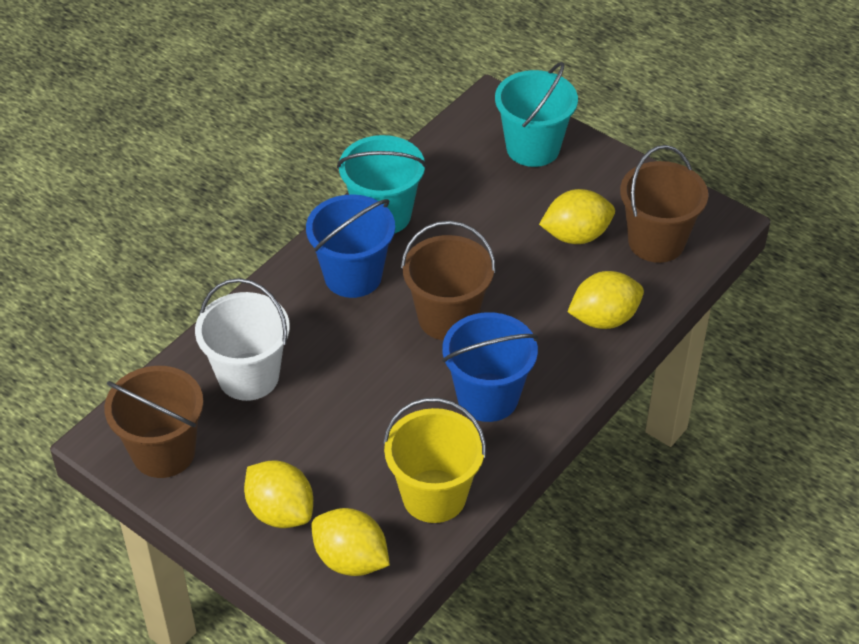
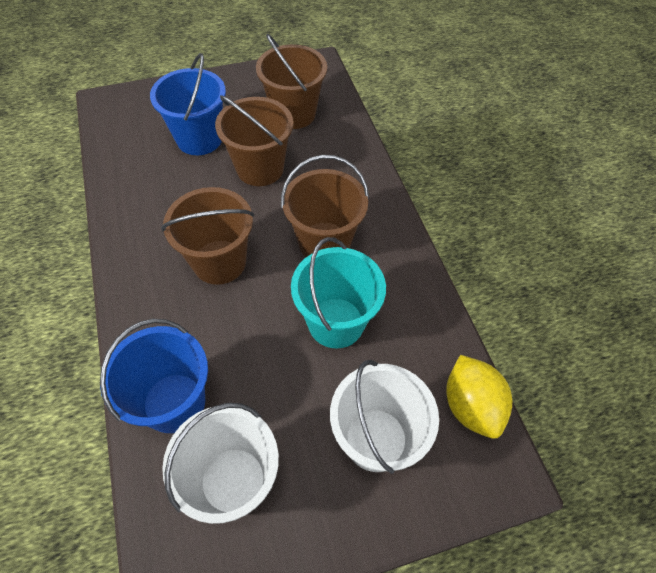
brown bucket: [104,366,203,478] [401,221,496,340] [620,145,708,263] = 3 -> [161,187,254,285] [215,95,293,186] [256,34,327,129] [281,155,369,258] = 4
turquoise bucket: [337,135,427,234] [495,62,578,167] = 2 -> [291,237,386,349] = 1
white bucket: [195,278,290,401] = 1 -> [162,403,279,524] [330,360,439,474] = 2
yellow bucket: [383,398,486,523] = 1 -> none = 0
yellow lemon: [244,460,313,528] [311,508,390,576] [539,189,615,244] [568,271,644,329] = 4 -> [446,355,512,439] = 1

